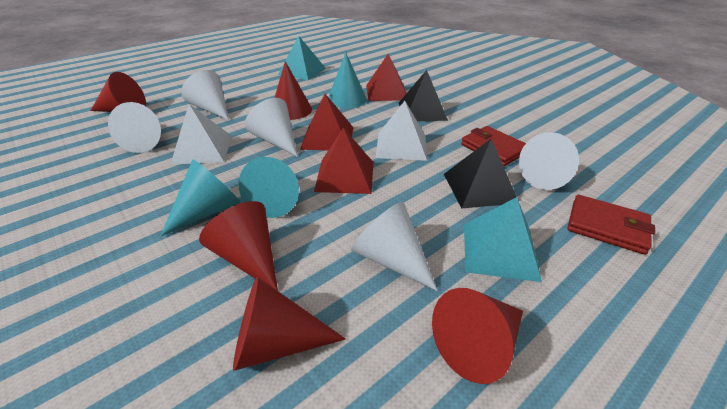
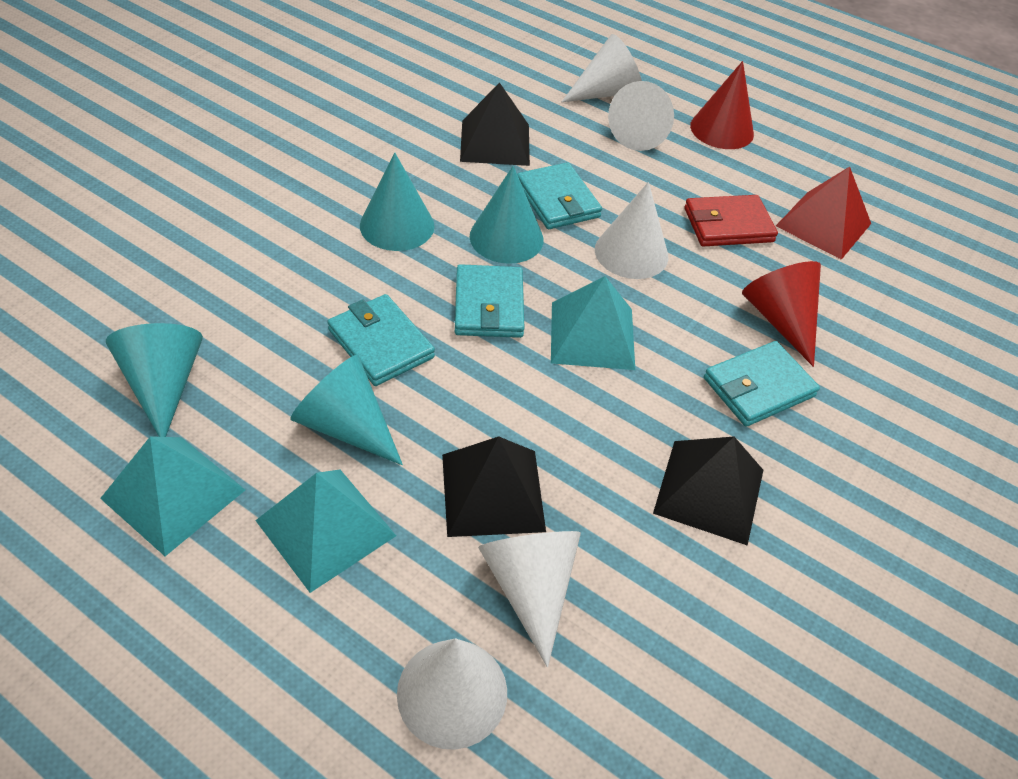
black pyramid: [399,70,448,121] [444,138,516,208] = 2 -> [442,436,546,537] [460,82,530,166] [653,437,763,546] = 3
red cone: [90,72,146,112] [199,201,278,291] [233,277,346,371] [274,61,312,120] [432,288,523,384] = 5 -> [690,61,754,149] [742,261,821,367] = 2
red pyramid: [300,94,354,151] [314,128,373,194] [366,54,406,101] = 3 -> [776,167,871,260] = 1
red wallet: [461,126,526,166] [567,195,655,255] = 2 -> [684,195,778,247] = 1
turquoise cone: [161,159,240,236] [239,157,299,218] [329,52,367,108] = 3 -> [106,323,203,437] [290,355,403,465] [360,152,435,251] [470,166,544,264] = 4
turquoise pyramid: [278,36,326,80] [464,197,542,282] = 2 -> [100,436,245,556] [255,470,396,593] [551,276,635,370] = 3
turquoise wallet: none = 0 -> [327,294,435,386] [455,264,525,338] [517,162,602,229] [704,341,820,427] = 4
white pyramid: [170,104,232,165] [376,101,427,161] = 2 -> none = 0

